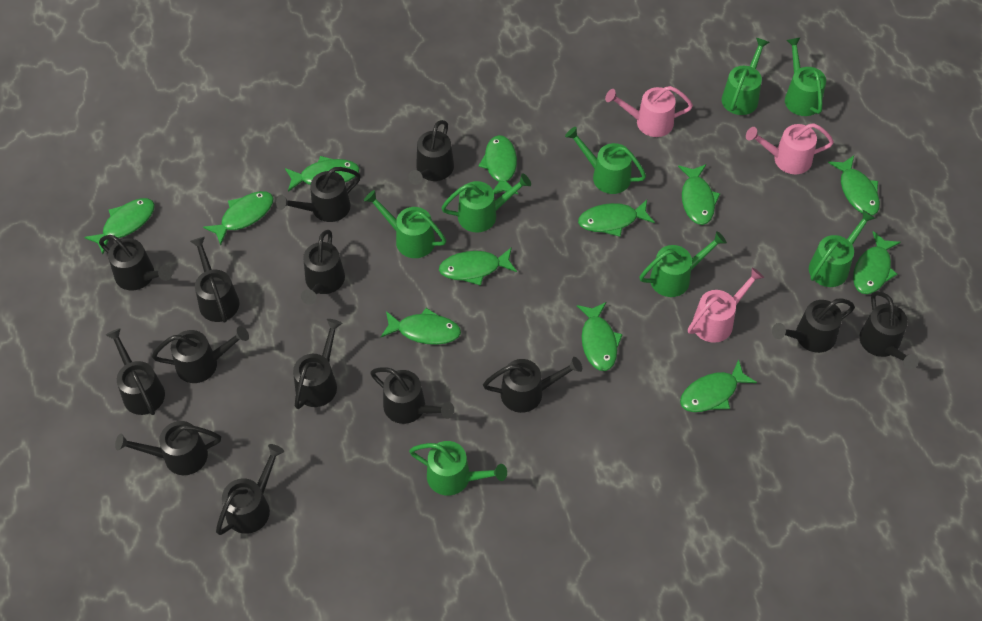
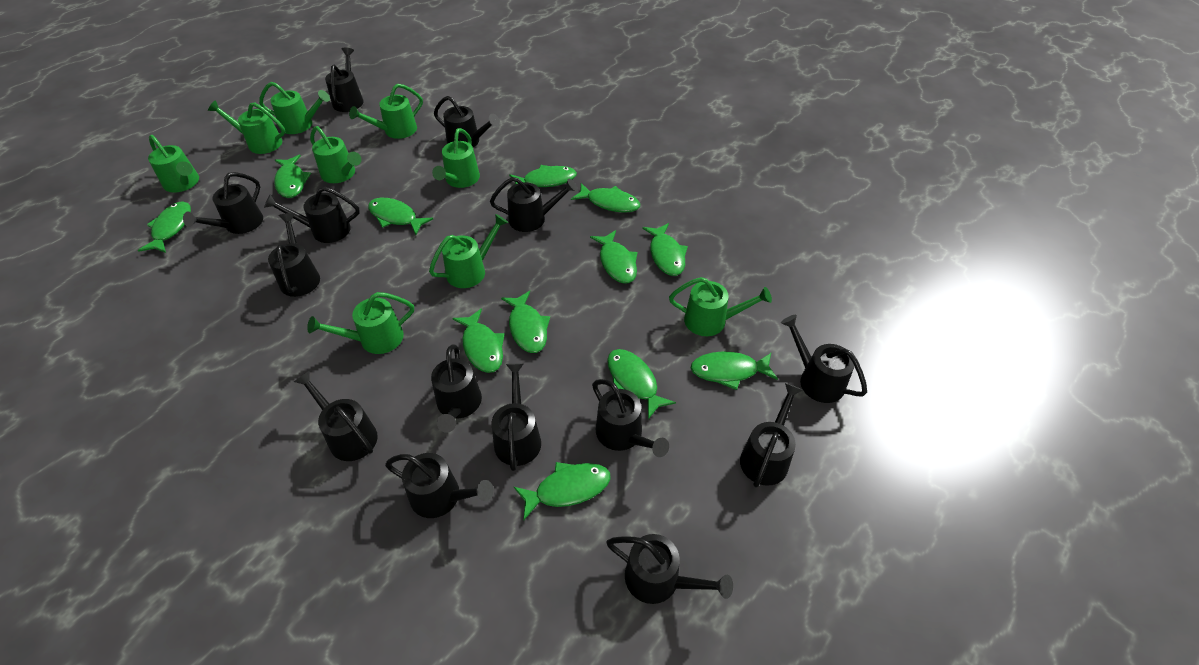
green watering can: [364,190,446,258] [409,441,507,496] [441,173,531,233] [565,127,646,194] [639,231,727,297] [722,38,769,115] [785,37,826,116] [809,210,876,287] = 8 -> [148,135,199,193] [208,100,286,154] [259,82,330,134] [307,292,414,354] [310,126,361,183] [349,84,423,139] [429,214,508,288] [432,128,480,188] [669,277,772,336] = 9
pink watering can: [605,86,693,137] [688,267,764,343] [746,123,834,174] = 3 -> none = 0

